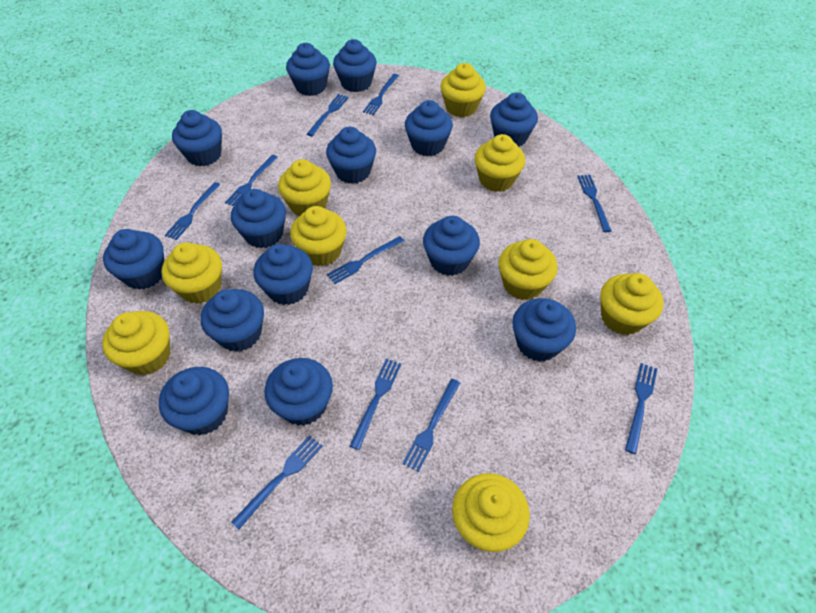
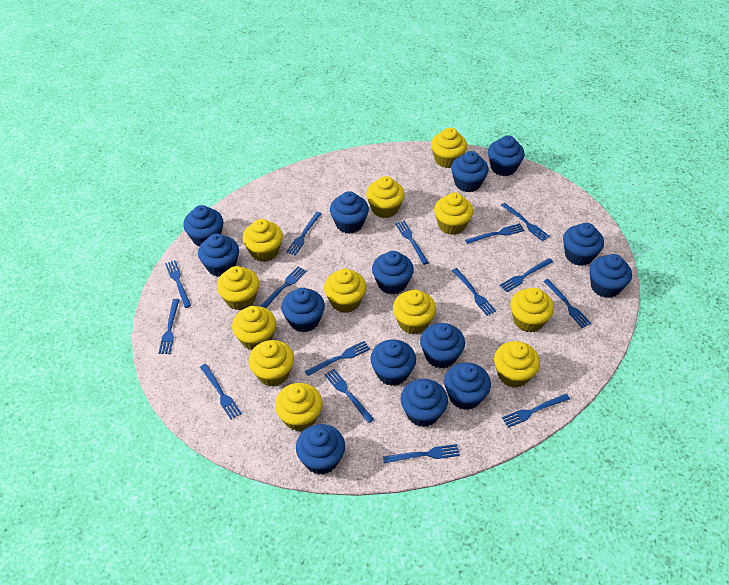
blue fork: [165,182,221,240] [225,155,278,206] [231,435,323,529] [307,94,349,136] [327,236,404,284] [350,359,401,450] [363,74,399,115] [402,379,460,472] [577,175,612,232] [625,363,657,454] = 10 -> [159,299,180,354] [165,260,191,308] [200,364,242,420] [260,266,307,308] [286,212,322,255] [305,341,370,376] [324,369,374,423] [383,444,460,463] [395,221,429,265] [452,268,496,316] [465,223,524,244] [500,258,553,292] [501,203,550,241] [502,394,570,428] [543,279,591,328] = 15
yellow cupcake: [102,311,170,375] [162,243,222,304] [278,159,331,216] [290,206,347,266] [441,63,486,117] [452,473,530,552] [475,134,525,192] [499,239,558,300] [600,273,664,335] = 9 -> [217,266,259,310] [232,306,276,350] [242,219,283,262] [249,340,294,387] [275,383,322,432] [324,269,366,313] [366,176,405,218] [393,290,436,334] [431,127,467,168] [434,193,473,235] [494,341,540,388] [510,288,554,333] = 12

